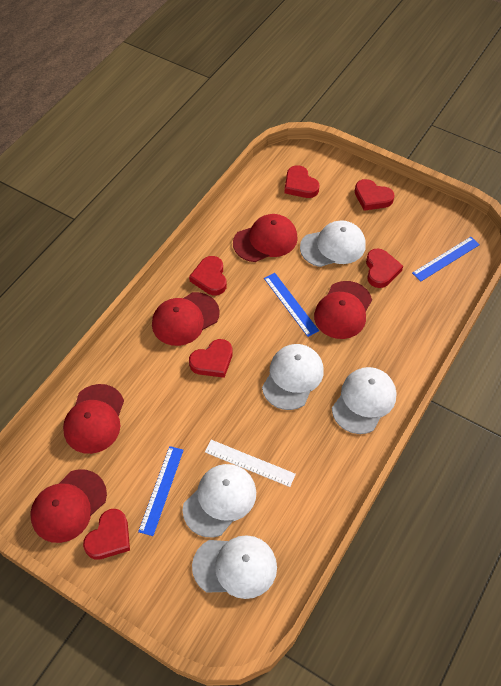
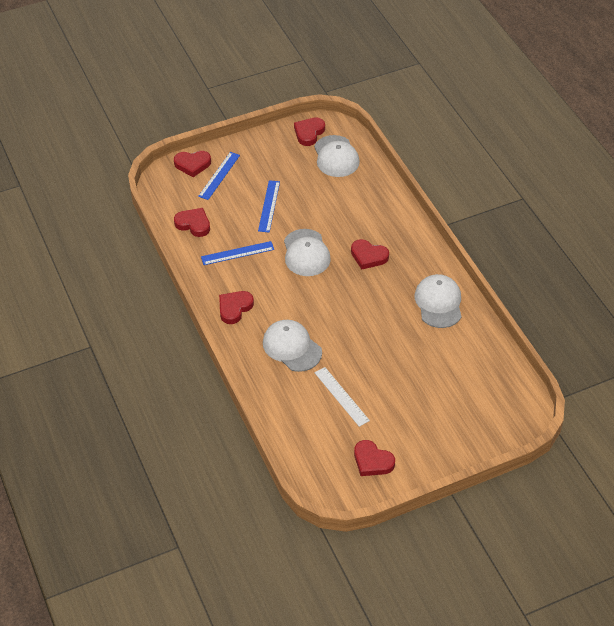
red cap: [30,469,107,543] [63,384,124,454] [152,292,220,346] [233,214,298,262] [314,281,372,339] = 5 -> none = 0
white cap: [183,464,256,537] [192,535,277,599] [262,344,324,410] [300,220,366,267] [332,367,396,434] = 5 -> [263,320,322,372] [284,229,331,276] [314,135,360,177] [415,274,462,328] = 4

